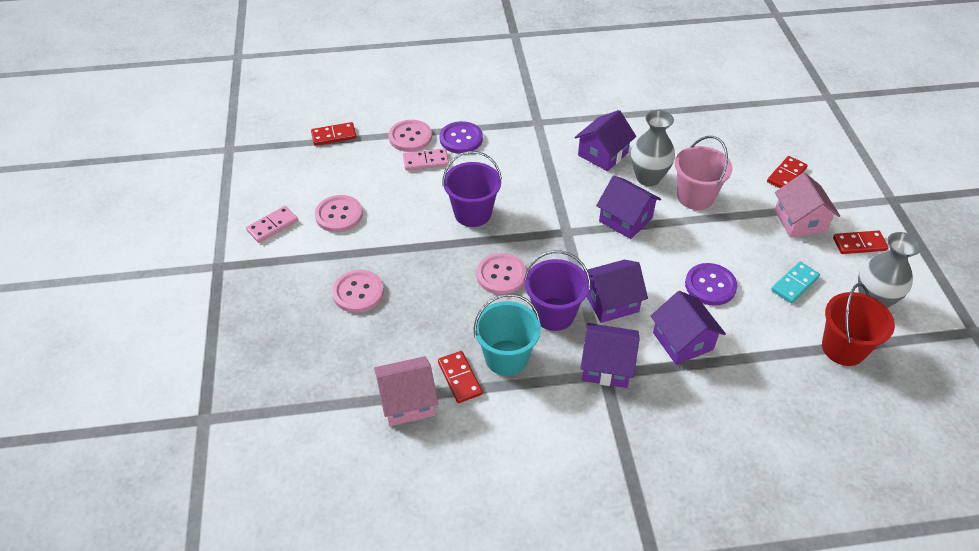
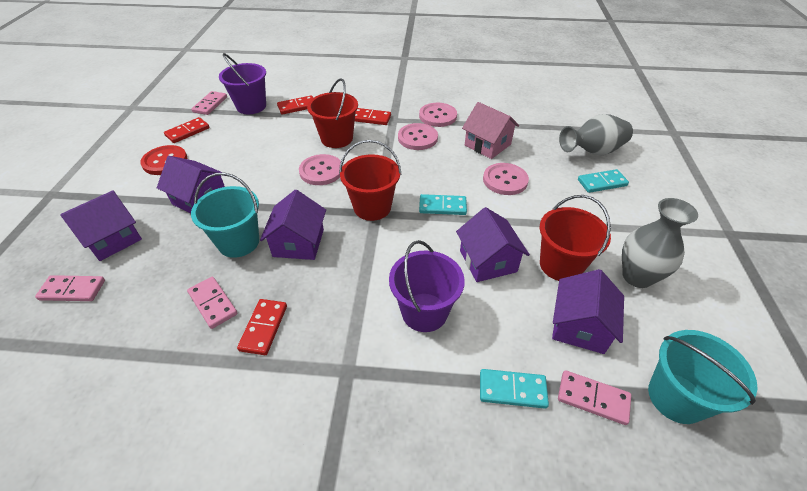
pink bucket: [675,136,732,210] = 1 -> none = 0
pink domino: [246,206,298,243] [403,148,449,171] = 2 -> [35,275,105,301] [187,277,238,329] [191,91,227,115] [558,370,631,425] = 4
pink house: [374,356,438,426] [774,172,840,238] = 2 -> [462,102,519,159] = 1
purple button: [439,121,483,154] [685,263,737,306] = 2 -> none = 0
red bucket: [822,283,895,366] = 1 -> [307,78,358,148] [339,140,402,221] [540,195,611,281] = 3
red button: none = 0 -> [140,145,187,175] = 1
turquoise bucket: [474,293,541,376] = 1 -> [191,173,259,258] [648,330,758,424] = 2
turquoise domino: [771,262,820,303] = 1 -> [419,194,467,215] [480,369,549,409] [578,169,629,193] = 3

